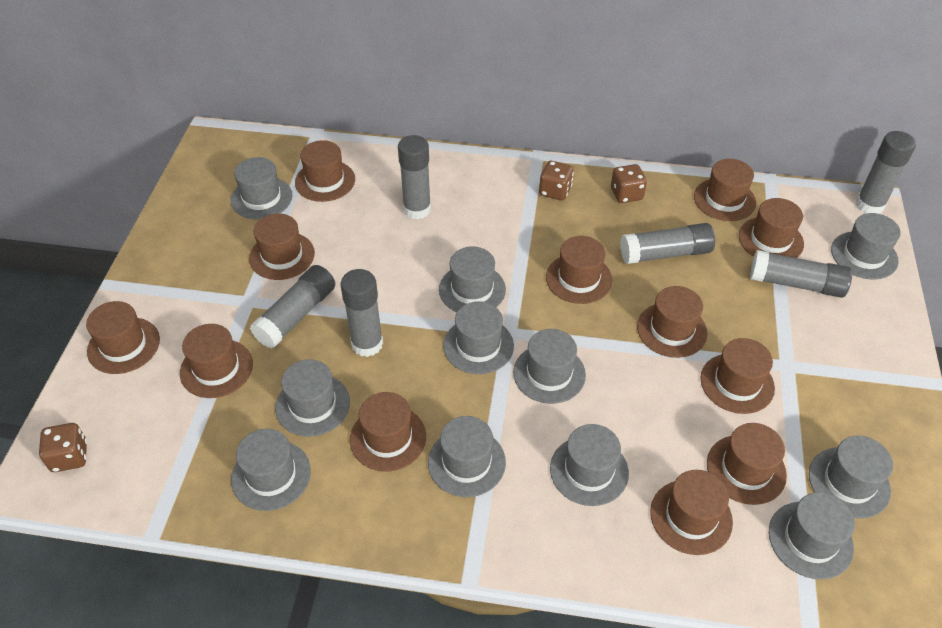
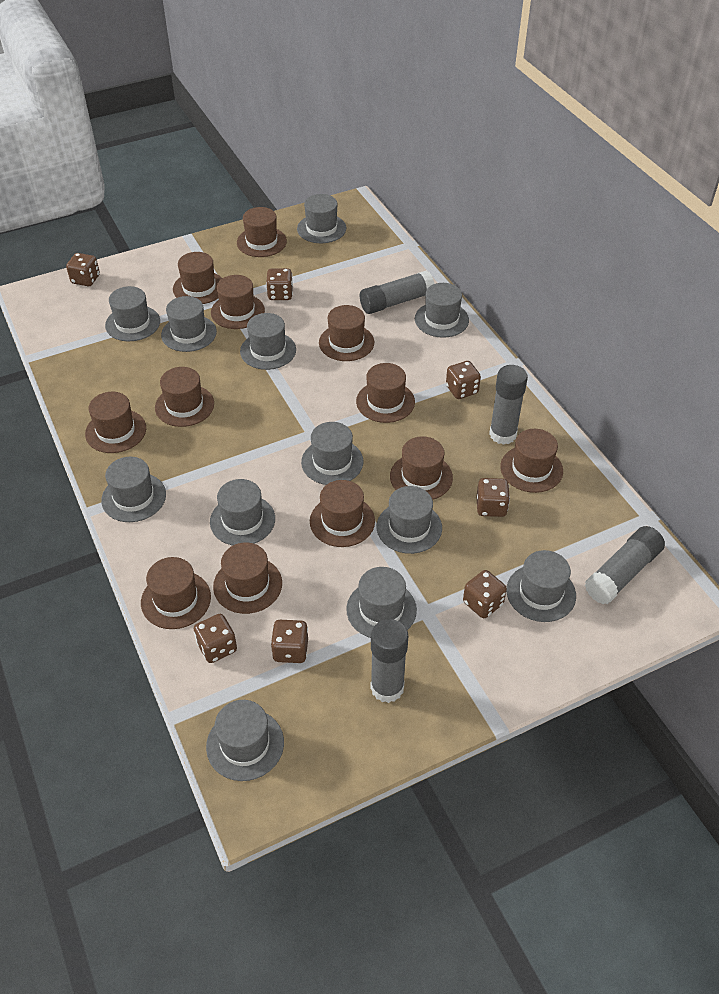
brown dice: [39,423,87,472] [539,161,574,201] [611,164,647,203] = 3 -> [66,253,100,286] [194,614,237,663] [266,268,293,300] [271,620,308,663] [446,361,481,399] [463,570,507,618] [477,478,510,517] = 7
grey glue stick: [250,265,335,348] [340,269,383,357] [398,135,431,219] [620,223,715,264] [750,250,852,298] [856,131,916,214] = 6 -> [360,270,435,314] [371,619,408,703] [489,365,528,445] [585,526,665,604] = 4
grey hat: [231,157,293,220] [231,429,311,511] [275,359,350,437] [428,416,506,497] [439,246,506,312] [443,301,514,374] [513,329,586,404] [550,424,629,506] [769,492,855,579] [809,436,893,519] [831,213,901,280] = 11 -> [101,457,166,522] [105,286,160,341] [161,296,217,352] [206,700,284,781] [210,479,275,546] [240,313,296,370] [297,194,346,243] [301,422,363,485] [346,567,417,638] [377,486,442,554] [415,283,469,338] [506,550,576,622] = 12

